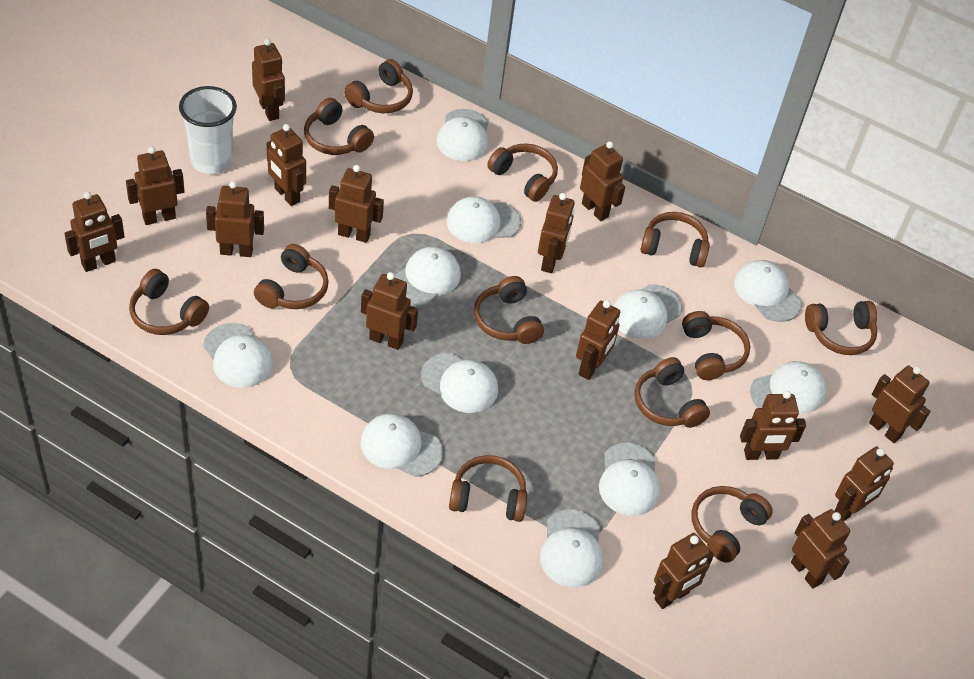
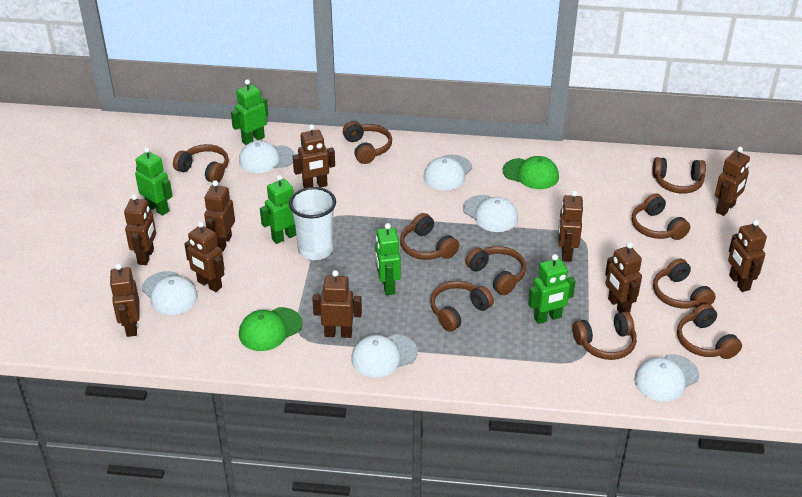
brown headphones: [129,269,209,335] [254,244,329,309] [304,98,374,155] [344,59,413,113] [449,455,527,522] [474,276,544,344] [487,144,558,202] [634,357,710,428] [641,212,710,268] [682,311,750,380] [691,486,773,563] [805,301,878,355] = 12 -> [173,144,229,183] [343,121,392,164] [400,213,459,260] [430,281,494,331] [466,246,526,295] [572,311,637,360] [632,193,690,240] [652,157,706,194] [653,258,716,308] [677,304,742,359] = 10
brown robot: [64,192,125,272] [126,146,185,225] [206,181,264,257] [252,39,285,121] [267,124,306,206] [329,165,384,243] [361,272,418,350] [538,193,575,273] [576,300,620,380] [580,141,625,221] [653,533,714,609] [740,391,806,460] [791,509,850,588] [835,447,894,521] [869,366,930,443] = 15 -> [110,263,139,337] [124,194,156,265] [184,221,225,292] [204,180,235,251] [293,124,335,188] [312,270,362,338] [558,191,583,262] [605,242,642,313] [715,147,750,216] [728,220,767,292] = 10
green cap: none = 0 -> [239,307,303,351] [503,156,559,189] = 2
green robot: none = 0 -> [135,147,173,216] [231,79,268,145] [260,175,296,244] [375,223,401,295] [528,254,576,324] = 5
white cap: [203,323,273,388] [360,413,443,477] [394,247,461,306] [421,353,498,413] [437,109,489,161] [447,196,521,243] [540,509,603,587] [599,443,660,516] [614,284,682,339] [734,260,802,322] [750,361,827,413] = 11 -> [142,271,198,315] [239,141,295,173] [351,334,417,377] [423,155,472,191] [463,195,518,232] [634,354,699,401] = 6

